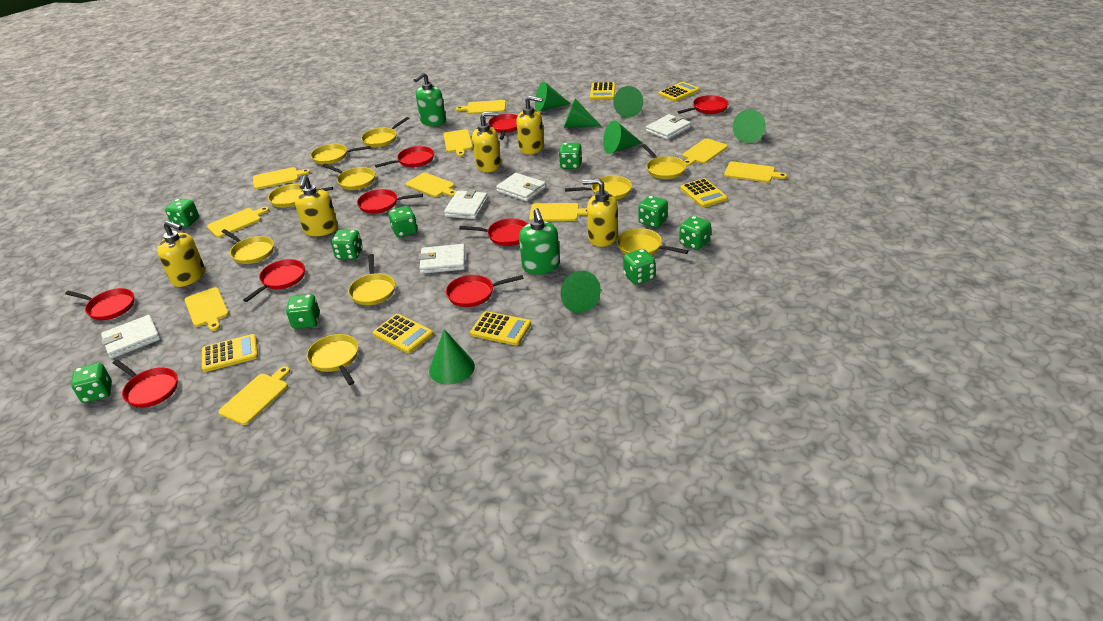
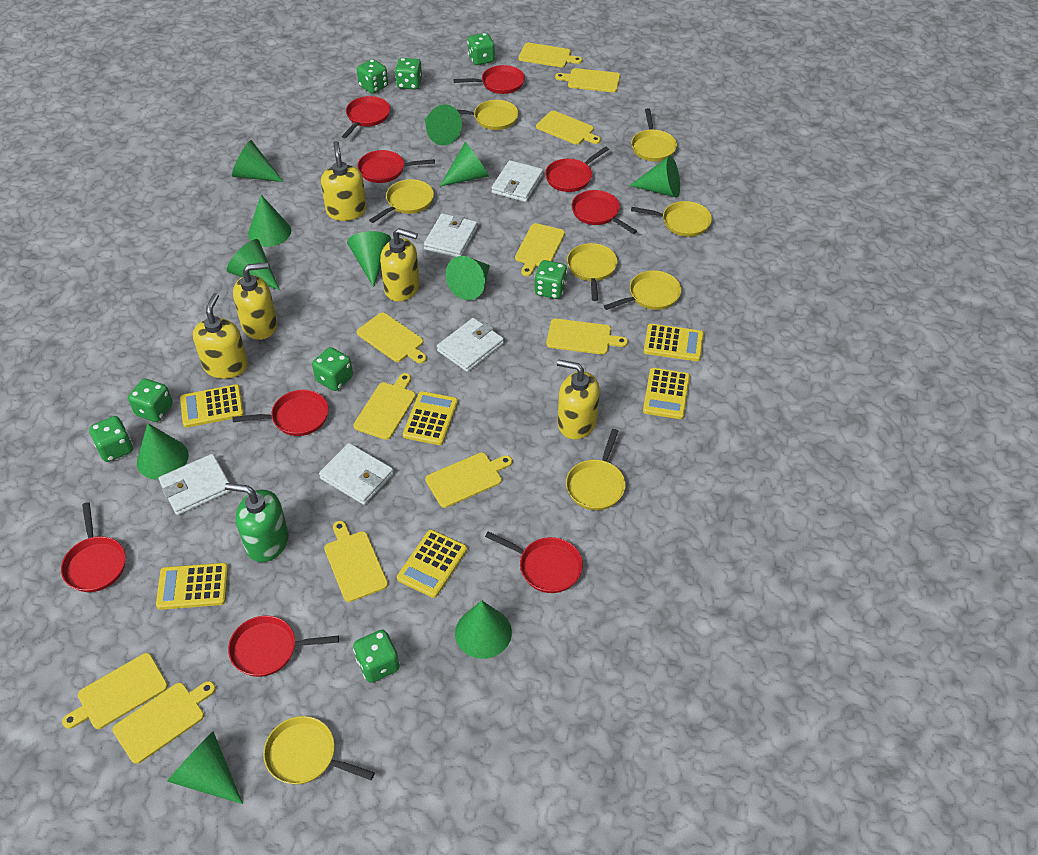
green cone: [429,329,475,385] [535,82,571,111] [561,271,600,313] [563,98,601,128] [603,121,642,154] [613,86,643,118] [733,109,766,143] = 7 -> [137,423,189,480] [167,731,243,804] [227,239,280,290] [232,140,284,182] [248,195,291,247] [347,231,391,287] [425,104,462,146] [440,142,489,186] [446,256,490,300] [455,600,512,659] [629,156,680,197] = 11
green dice: [71,363,112,403] [165,199,199,227] [286,294,320,329] [331,229,363,260] [389,206,418,237] [559,143,582,169] [623,249,656,285] [638,196,668,228] [679,216,711,250] = 9 -> [89,416,133,462] [128,378,173,422] [312,347,353,391] [353,630,400,683] [357,59,388,94] [395,58,422,89] [467,33,495,65] [534,260,567,299] = 8
green soap dispenser: [414,72,446,126] [519,208,560,274] = 2 -> [225,483,289,562] = 1
yellow cutting board: [185,287,229,331] [207,207,269,238] [218,366,290,425] [253,167,310,189] [406,173,457,197] [443,129,473,157] [456,100,506,114] [529,203,587,221] [682,138,728,166] [724,161,787,182] = 10 -> [62,653,168,729] [112,681,216,764] [324,521,388,602] [353,373,416,440] [357,312,427,364] [425,452,512,508] [515,223,565,276] [519,43,582,68] [536,111,601,145] [546,319,628,355] [555,68,620,92] = 11
yellow pan: [221,229,274,264] [268,184,333,208] [307,334,358,385] [310,144,371,165] [323,164,375,190] [348,254,395,305] [361,117,409,148] [565,176,632,200] [617,228,688,255] [642,144,686,179] = 10 -> [263,716,375,785] [369,179,434,223] [457,100,519,130] [566,429,626,510] [567,243,617,301] [604,270,681,310] [631,108,677,161] [631,201,712,237] = 8

